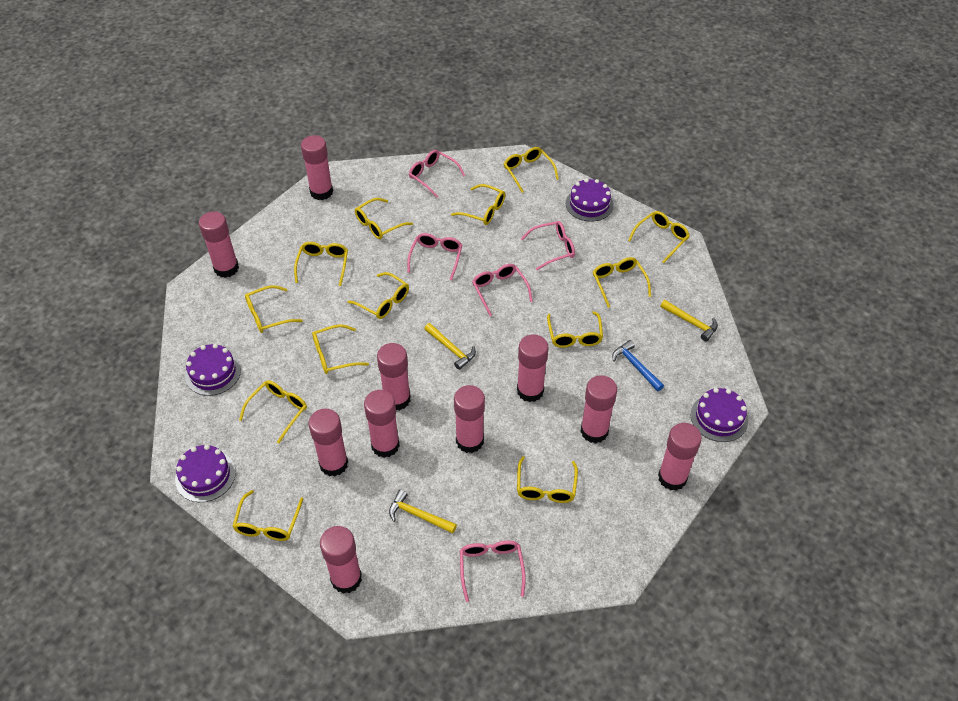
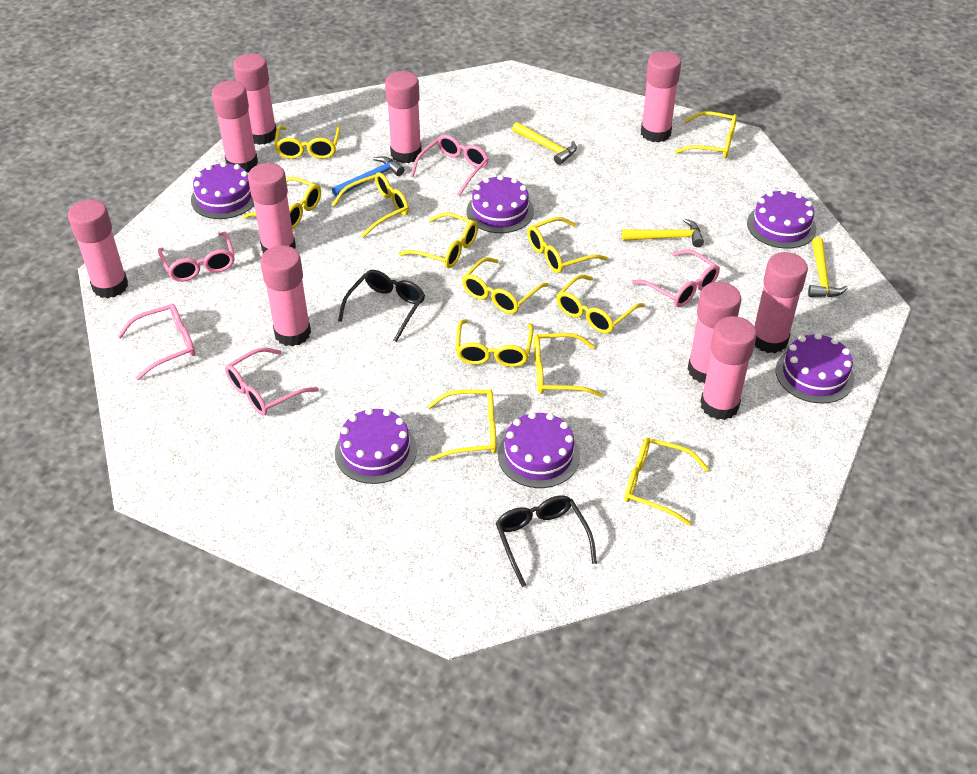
black glasses: none = 0 -> [338,270,425,342] [496,496,597,587] = 2
purple cake: [175,445,236,502] [185,344,241,396] [566,178,614,222] [691,388,748,442] = 4 -> [191,162,254,219] [335,408,417,484] [467,175,534,233] [498,412,580,488] [747,189,816,249] [776,333,854,404] = 6
yellow glasses: [232,490,303,541] [239,380,307,443] [245,285,303,333] [294,242,348,286] [312,324,369,374] [347,272,409,319] [355,198,413,239] [451,184,505,225] [504,147,559,193] [517,456,578,503] [547,311,603,348] [593,257,651,308] [628,211,690,263] = 13 -> [243,177,321,229] [274,126,341,159] [332,172,409,238] [399,212,478,268] [428,390,497,461] [456,319,534,367] [462,257,549,314] [527,217,608,273] [534,333,603,397] [556,274,644,334] [624,438,709,526] [674,111,737,158] = 12

